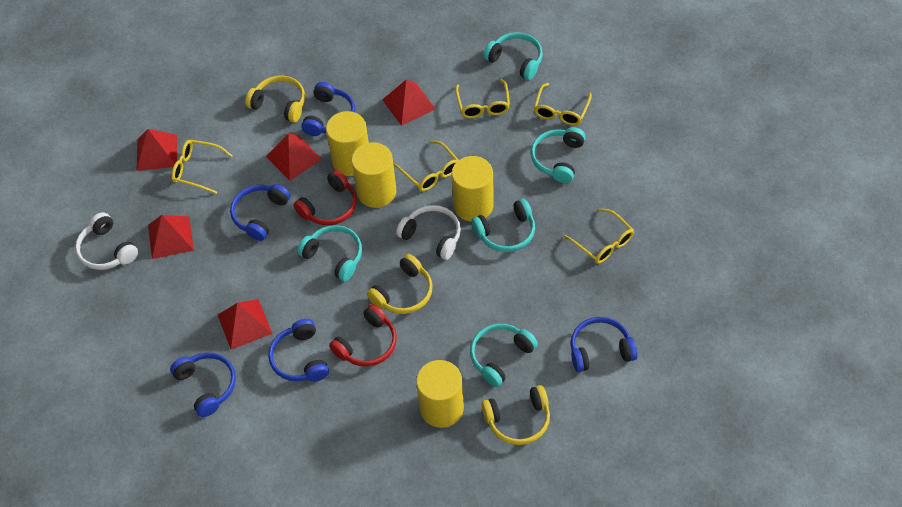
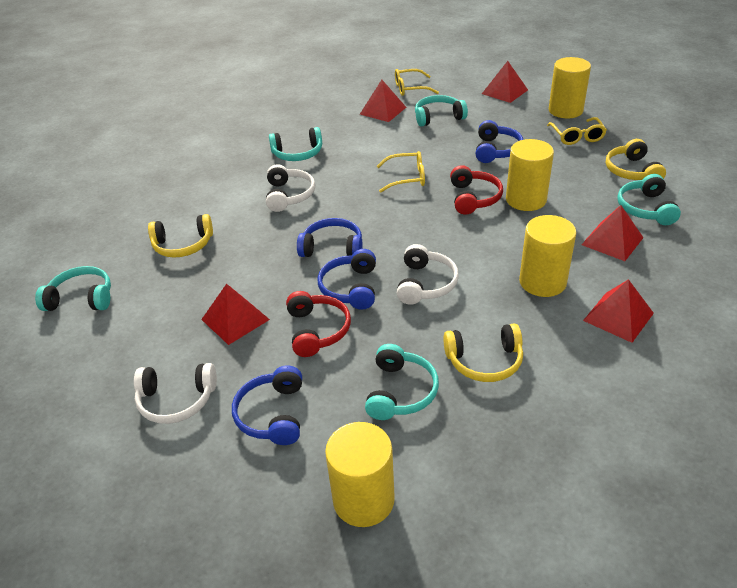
blue headphones: [170,353,236,417] [230,184,291,241] [268,319,329,382] [301,82,355,136] [571,317,638,372] = 5 -> [232,366,302,445] [297,218,362,257] [317,249,376,310] [476,120,523,163] = 4
white headphones: [75,212,138,270] [396,205,461,260] = 2 -> [134,363,217,424] [266,164,315,212] [397,244,459,305] = 3
yellow glasses: [171,140,233,194] [394,141,459,191] [455,79,510,118] [534,83,592,126] [564,209,634,264] = 5 -> [377,151,425,192] [395,69,439,96] [547,117,607,145] = 3

